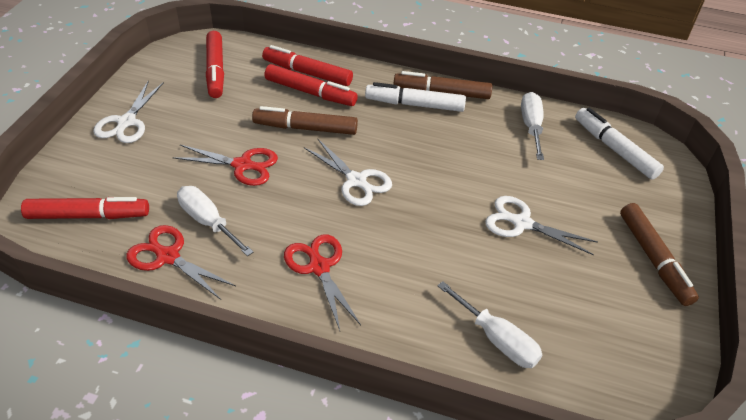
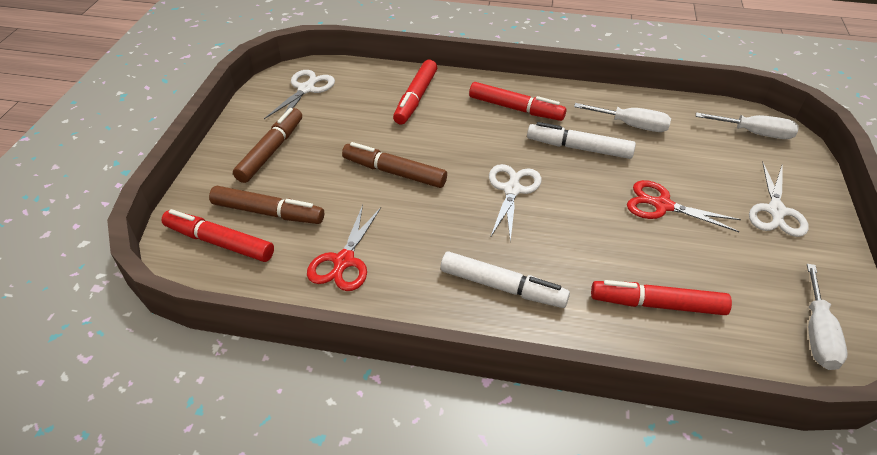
red scissors: [126,225,236,300] [172,145,278,186] [284,234,361,330] = 3 -> [307,205,381,291] [627,180,741,232] = 2

